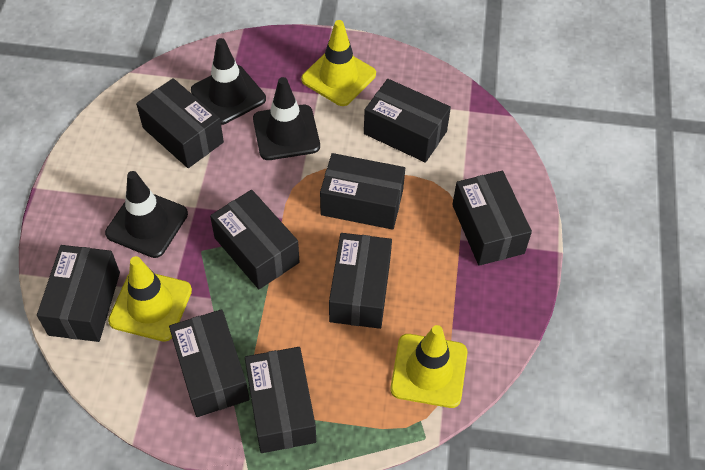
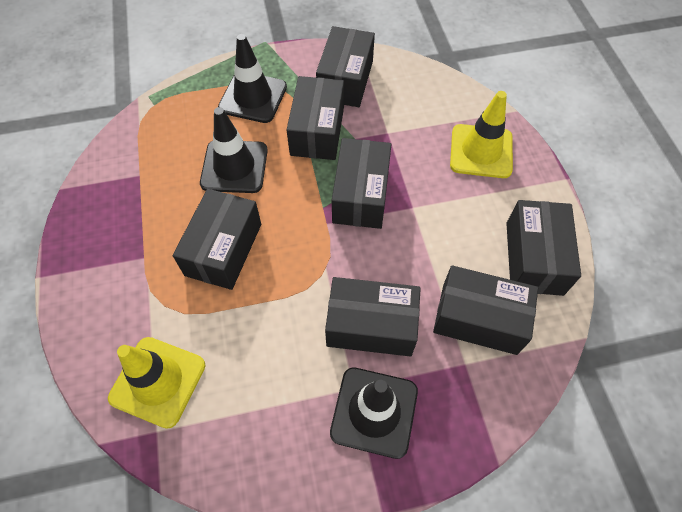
black box: [37,245,120,342] [136,78,224,168] [169,309,250,417] [210,190,299,289] [245,347,316,453] [320,153,405,230] [329,233,392,329] [364,79,451,163] [452,171,532,266] = 9 -> [173,189,261,290] [287,76,344,160] [316,26,375,107] [325,277,421,357] [332,138,391,229] [433,265,538,355] [506,200,581,296] = 7
yellow traffic cone: [108,256,192,342] [301,20,376,106] [390,325,468,408] = 3 -> [108,337,205,429] [450,91,513,178] = 2

